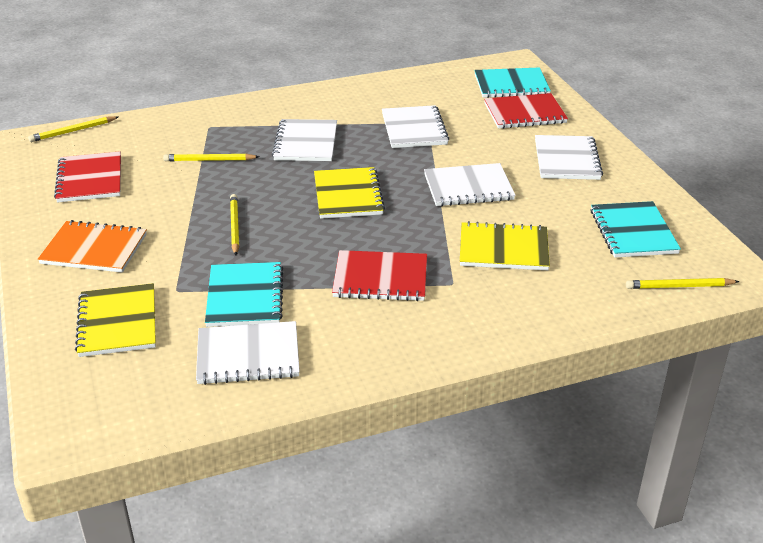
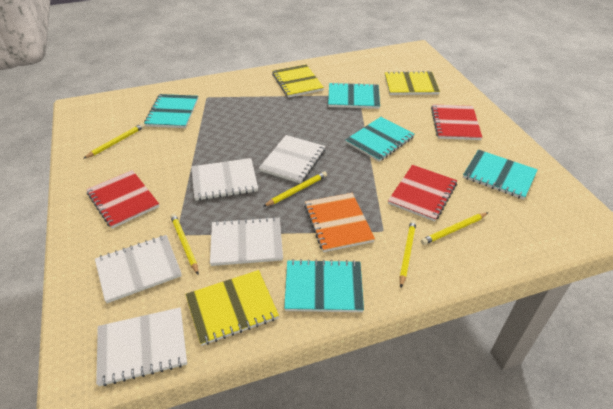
turquoise notebook: [205,262,283,327] [474,67,551,98] [590,201,681,258] = 3 -> [144,94,198,128] [284,259,364,312] [328,82,380,109] [345,117,415,162] [463,150,538,200] = 5
yellow pencil: [28,116,118,142] [163,154,259,161] [230,194,239,256] [626,278,740,289] = 4 -> [83,123,145,159] [170,213,198,275] [263,172,327,207] [400,220,416,287] [421,213,488,245] = 5

